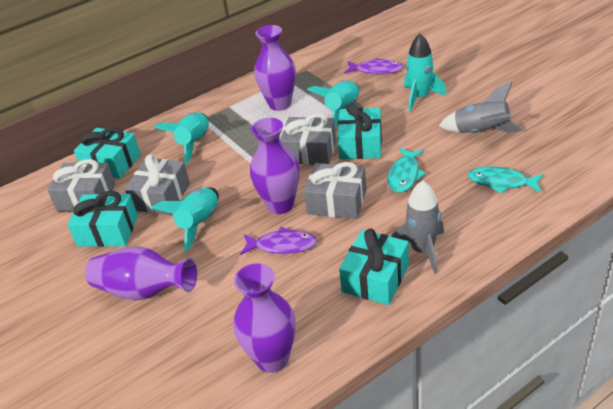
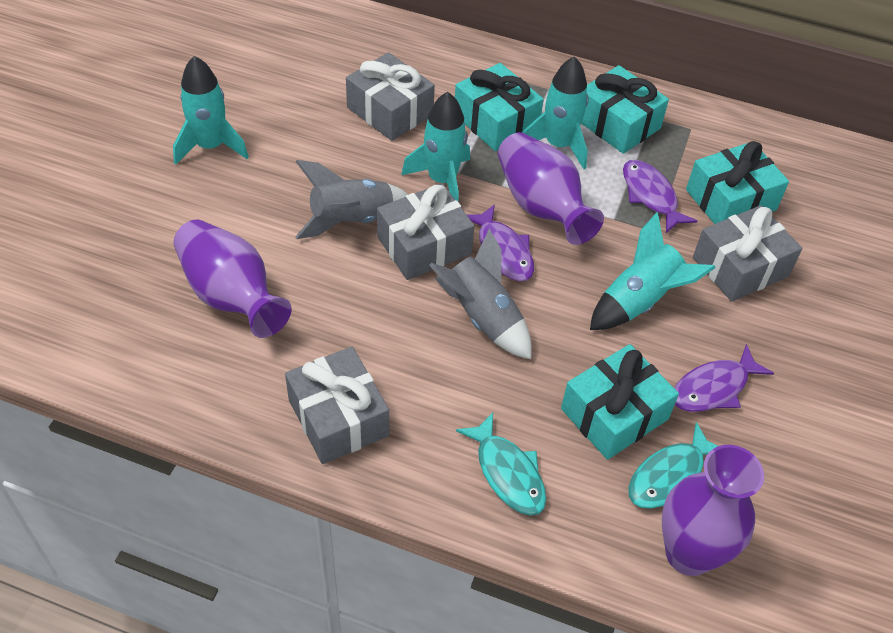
purple fish: [240,227,317,255] [344,58,403,75] = 2 -> [467,204,534,281] [623,160,697,233] [674,344,774,412] = 3
purple vase: [85,246,197,300] [233,263,296,373] [250,118,299,214] [254,25,296,111] = 4 -> [174,219,292,338] [498,132,604,245] [662,445,764,576] = 3

